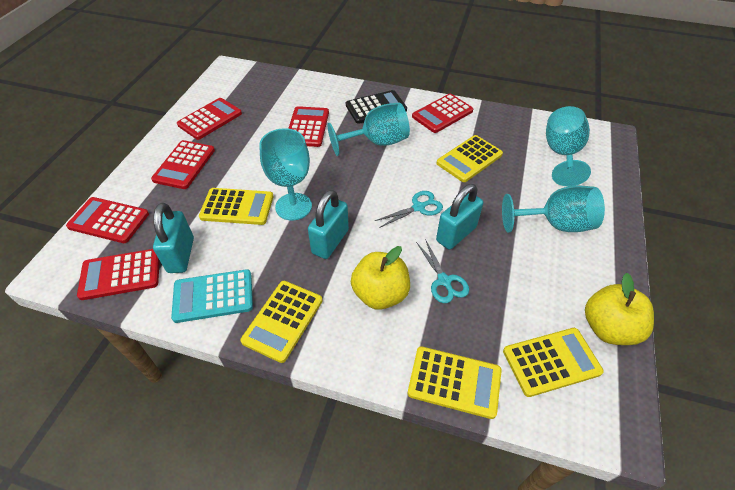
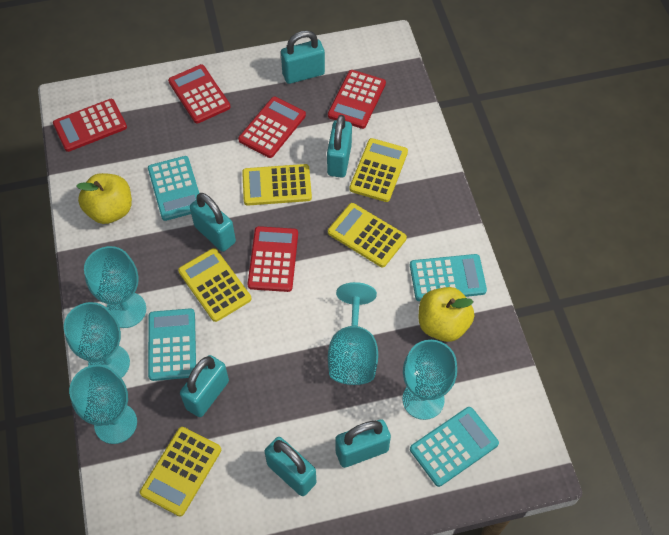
black calculator: [346,90,407,124] = 1 -> none = 0
red calculator: [66,197,149,243] [77,249,160,300] [151,140,215,189] [177,98,242,140] [288,106,329,147] [412,94,473,133] = 6 -> [53,99,127,152] [168,64,230,124] [238,97,306,158] [248,226,298,292] [328,70,386,129] = 5
turquoise calculator: [171,269,253,323] = 1 -> [148,156,199,221] [148,308,196,381] [410,254,487,301] [410,407,499,487] = 4
turquoise goblet: [259,128,312,220] [328,103,410,156] [502,185,605,233] [546,106,591,186] = 4 -> [64,302,130,378] [69,365,137,444] [84,246,146,328] [328,282,378,385] [402,340,457,420] = 5
turquoise padlock: [153,203,194,273] [308,190,349,259] [436,184,483,250] = 3 -> [180,355,229,417] [190,193,236,252] [264,437,317,496] [281,30,325,84] [327,115,352,178] [336,419,391,468] = 6
turquoise scissors: [375,191,443,228] [416,239,469,303] = 2 -> none = 0

